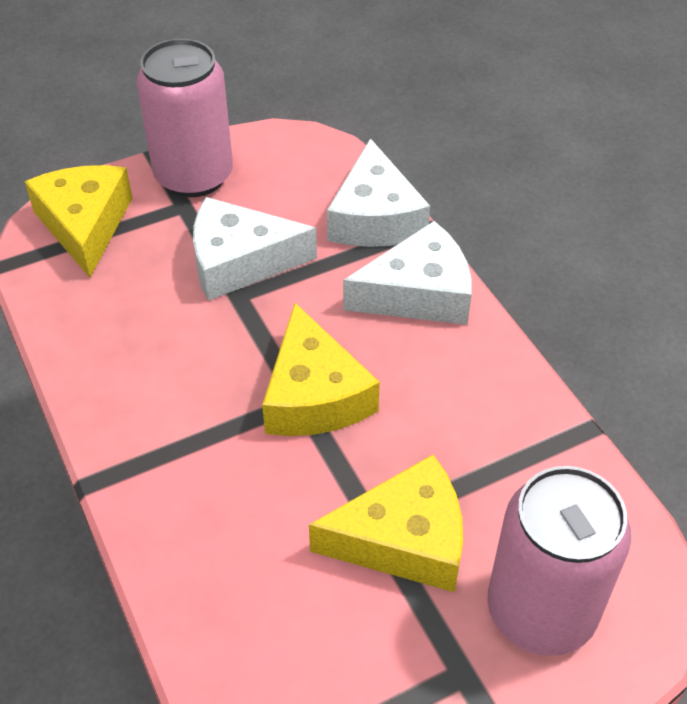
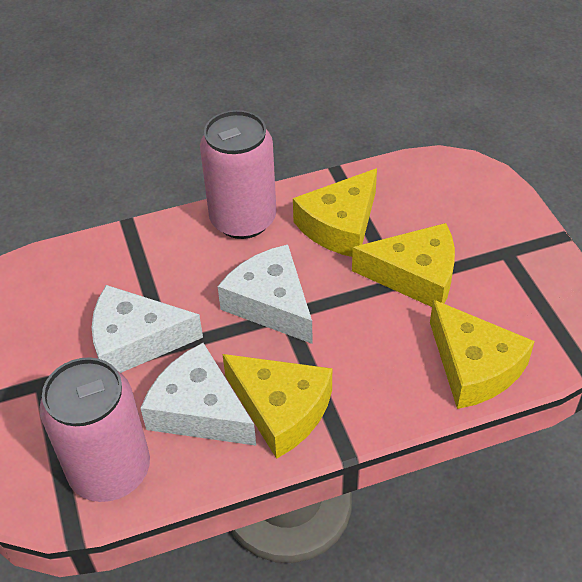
yellow cheese: [25,165,132,278] [262,303,380,436] [309,454,463,592] = 3 -> [222,354,332,459] [293,168,377,257] [352,223,455,307] [430,299,535,409] = 4

